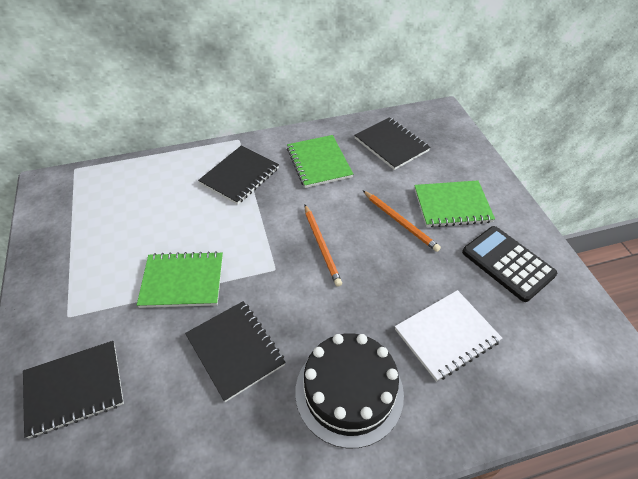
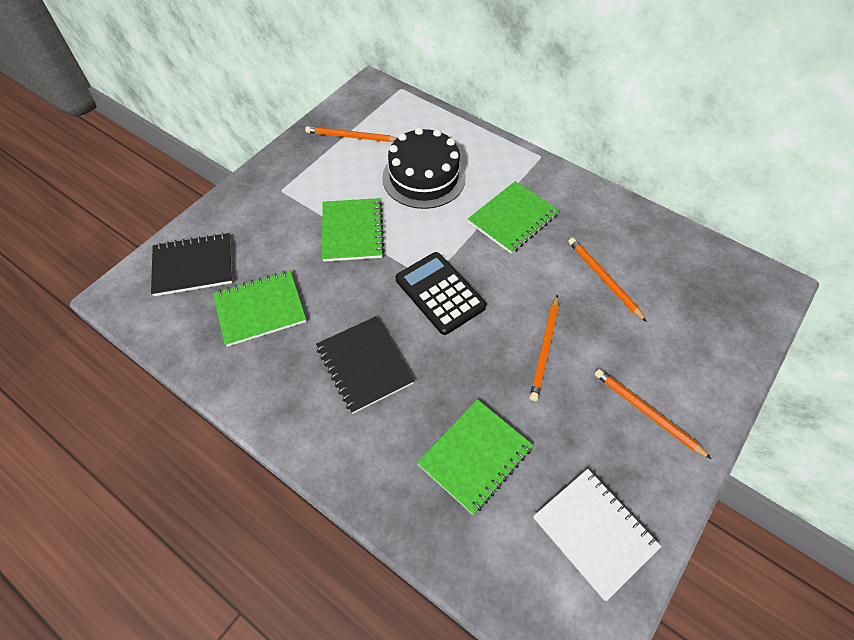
black notebook: [23,341,124,438] [185,301,286,402] [198,146,279,205] [354,117,431,170] = 4 -> [151,233,233,296] [316,317,414,414] = 2
green notebook: [137,251,223,308] [287,135,353,188] [414,180,495,228] = 3 -> [213,270,307,347] [322,198,385,262] [417,399,533,515] [468,181,559,254] = 4
orange pencil: [305,205,342,287] [363,191,441,252] = 2 -> [305,126,397,142] [530,295,559,401] [568,238,647,322] [594,369,711,459] = 4

